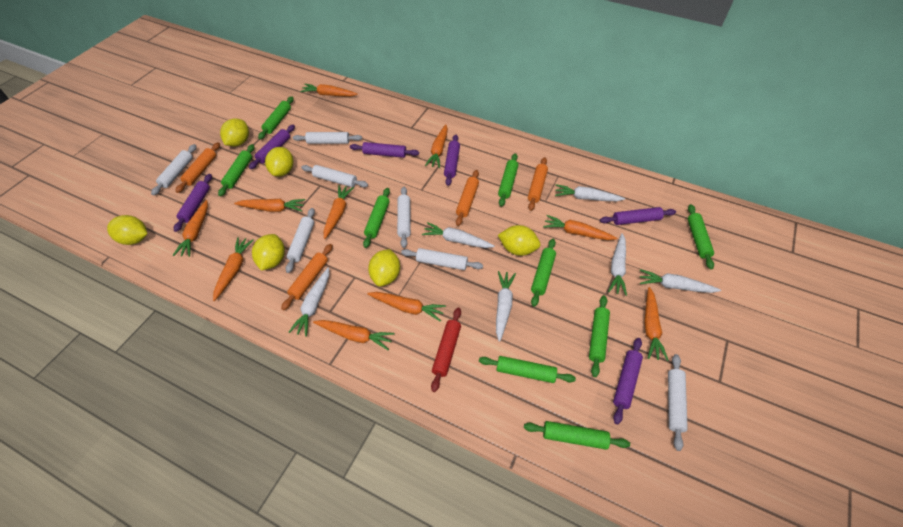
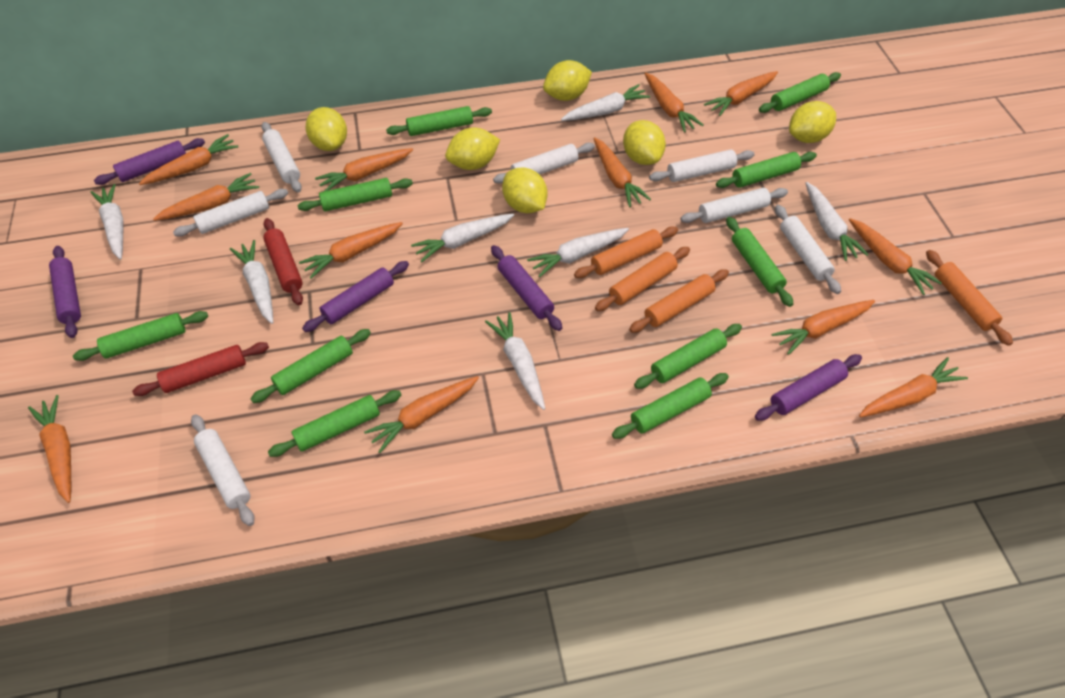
green rolling pin: [218,144,254,196] [258,96,294,139] [363,188,390,248] [479,356,576,383] [498,153,518,207] [524,421,630,450] [531,239,556,307] [589,295,610,377] [688,204,714,269] = 9 -> [73,311,208,361] [251,329,371,403] [268,390,401,457] [298,178,413,211] [386,106,492,136] [612,373,729,439] [634,324,742,389] [716,152,817,188] [726,217,793,307] [759,72,841,113] = 10
orange carrot: [173,200,208,257] [213,237,254,301] [234,199,305,212] [300,84,358,96] [313,320,395,350] [323,185,354,239] [367,292,446,322] [425,124,448,168] [543,215,617,240] [644,287,669,361] = 10 -> [28,395,71,503] [139,134,238,185] [153,173,259,221] [299,222,403,279] [315,148,413,191] [364,376,479,453] [593,137,651,207] [644,72,704,133] [704,71,778,116] [772,300,875,355] [849,218,942,295] [859,357,968,417] = 12
purple rolling pin: [174,174,212,232] [249,125,295,169] [350,142,419,158] [444,134,460,186] [600,207,676,225] [613,338,643,424] = 6 -> [49,246,81,338] [94,138,205,185] [302,261,409,332] [491,245,562,331] [755,354,862,421] = 5
red rolling pin: [431,307,461,392] = 1 -> [132,342,269,396] [263,218,303,305] = 2
white carrot: [289,267,329,337] [422,222,495,248] [496,271,516,342] [555,184,625,201] [608,233,627,296] [640,269,721,293] = 6 -> [90,184,124,260] [230,240,273,324] [411,214,514,262] [485,312,545,410] [527,228,629,277] [561,84,650,121] [805,182,869,261] = 7

